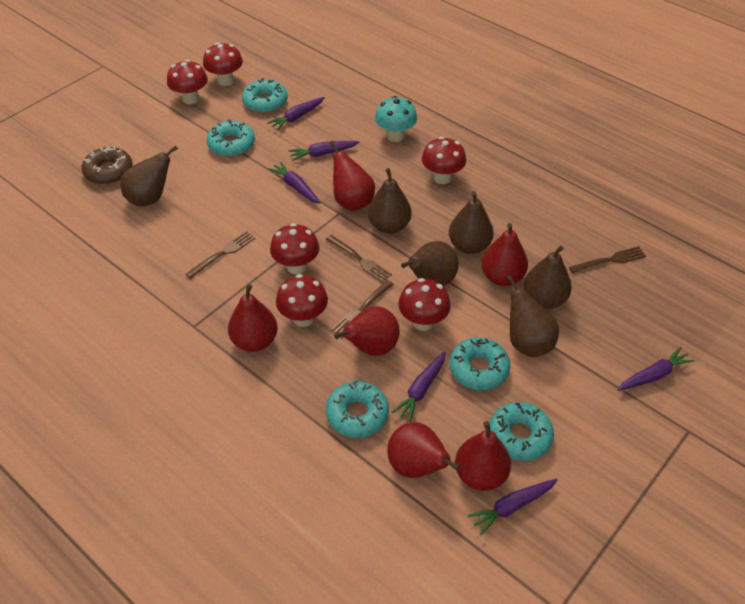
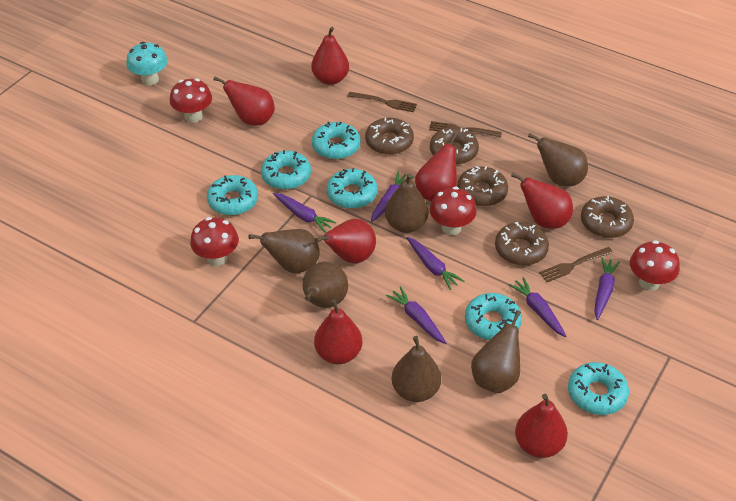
brown donut: [82,146,133,185] = 1 -> [365,118,414,155] [430,127,479,165] [457,166,508,206] [495,222,549,266] [581,196,634,238] = 5
brown fork: [186,231,255,279] [326,235,392,282] [331,280,394,338] [569,246,646,273] = 4 -> [348,92,417,112] [429,121,502,137] [539,247,613,282] = 3
red mushroom: [167,60,208,104] [203,43,243,86] [270,223,319,274] [276,274,328,327] [398,278,451,331] [422,137,466,184] = 6 -> [170,78,212,123] [190,217,239,266] [430,187,477,235] [630,240,680,291] = 4
red pear: [228,284,278,352] [330,141,375,211] [334,307,400,356] [387,422,460,478] [455,421,511,491] [481,223,528,286] = 6 -> [213,76,275,126] [311,26,349,85] [314,299,362,364] [315,219,376,263] [415,133,458,202] [511,173,573,229] [515,394,568,458] = 7
turquoise donut: [207,120,255,157] [242,78,288,113] [326,380,389,438] [449,337,510,390] [489,402,554,461] = 5 -> [207,175,258,215] [261,150,311,190] [312,122,360,160] [327,168,378,209] [465,293,522,340] [568,362,629,415] = 6

